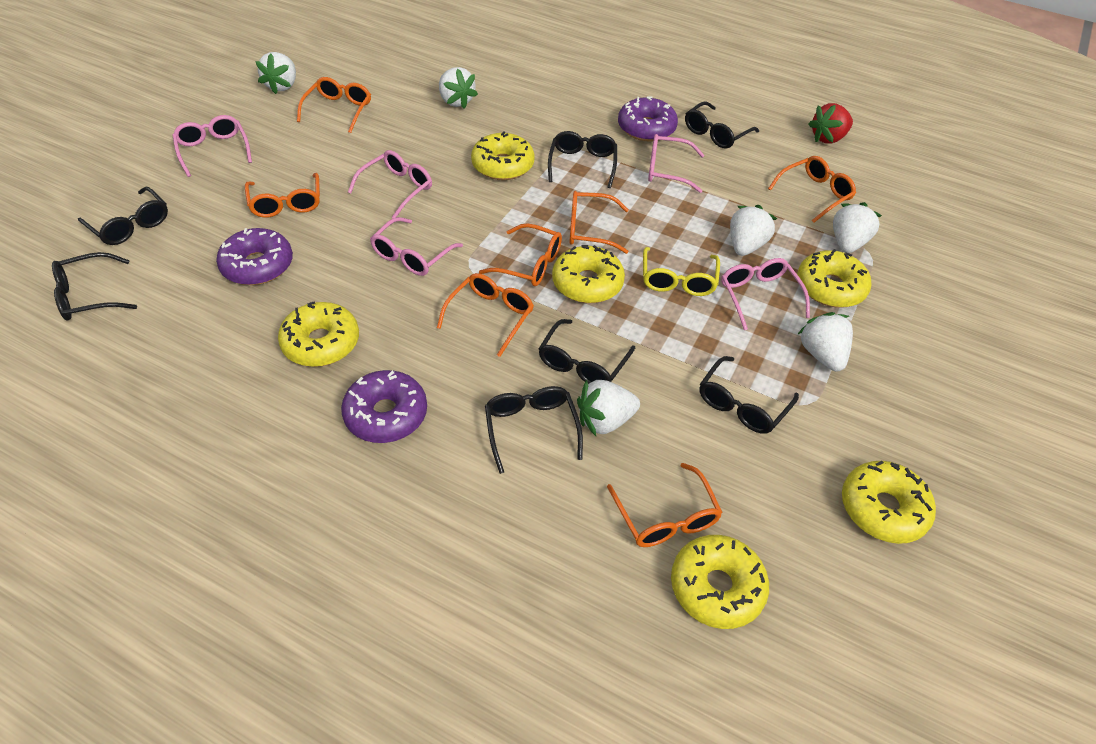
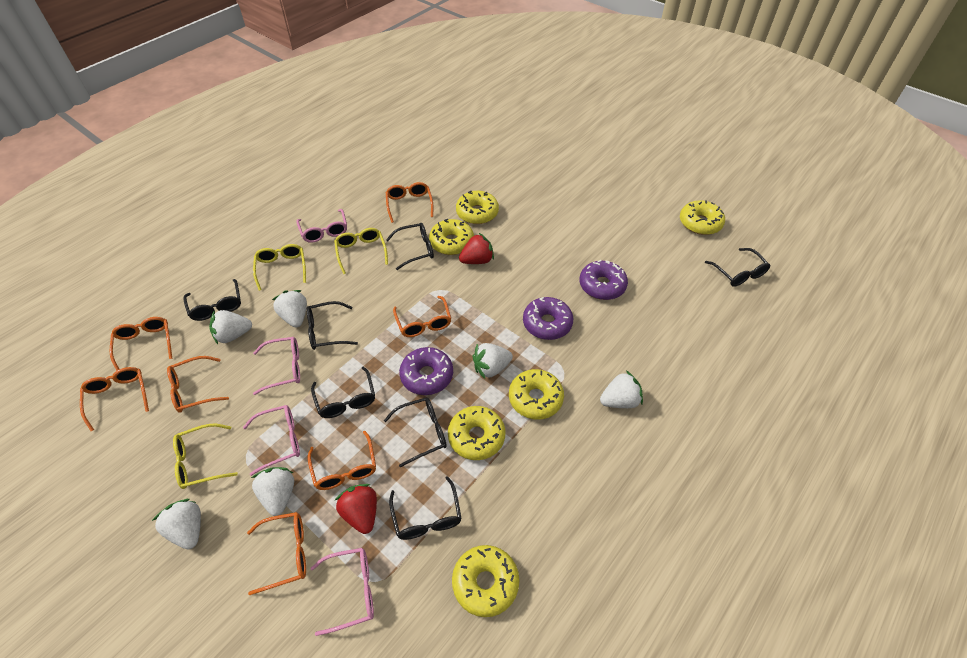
pink glasses: [172,115,252,177] [348,150,432,218] [370,217,463,276] [648,134,704,193] [721,258,810,330] = 5 -> [243,405,300,476] [253,337,300,395] [296,209,347,243] [311,548,374,636] = 4
red strawberry: [809,103,853,144] = 1 -> [334,484,377,534] [459,233,494,264] = 2
yellow glasses: [643,247,720,296] = 1 -> [173,424,238,489] [253,244,306,291] [334,228,388,274] = 3

